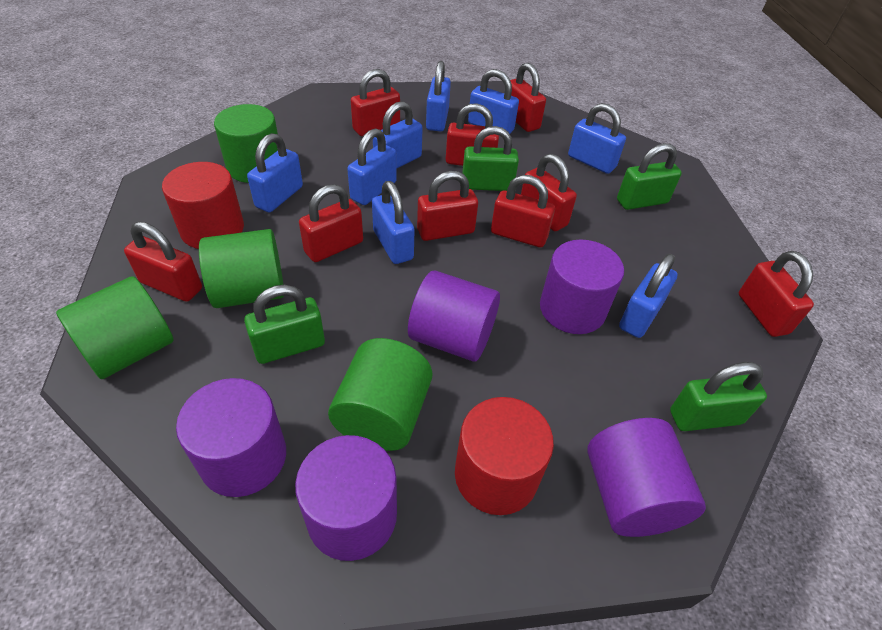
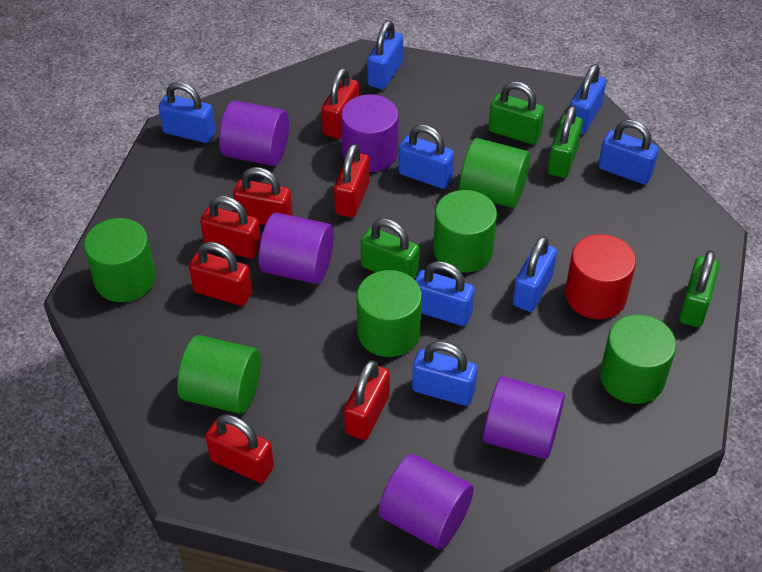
green cylinder: [56,276,174,379] [199,229,284,308] [214,104,278,183] [328,338,432,451] = 4 -> [84,218,156,302] [177,335,261,414] [356,270,422,357] [433,190,497,273] [459,138,530,208] [600,314,676,404] = 6
red cylinder: [162,162,244,249] [455,397,554,515] = 2 -> [565,234,636,319] = 1
red padlock: [124,222,202,302] [299,184,363,262] [351,69,400,136] [417,171,478,241] [446,103,499,166] [491,175,555,248] [510,63,546,132] [521,154,577,231] [739,251,814,337] = 9 -> [189,242,252,306] [200,195,261,259] [205,414,274,483] [233,167,293,225] [321,68,359,139] [334,144,369,217] [344,360,390,440] = 7

